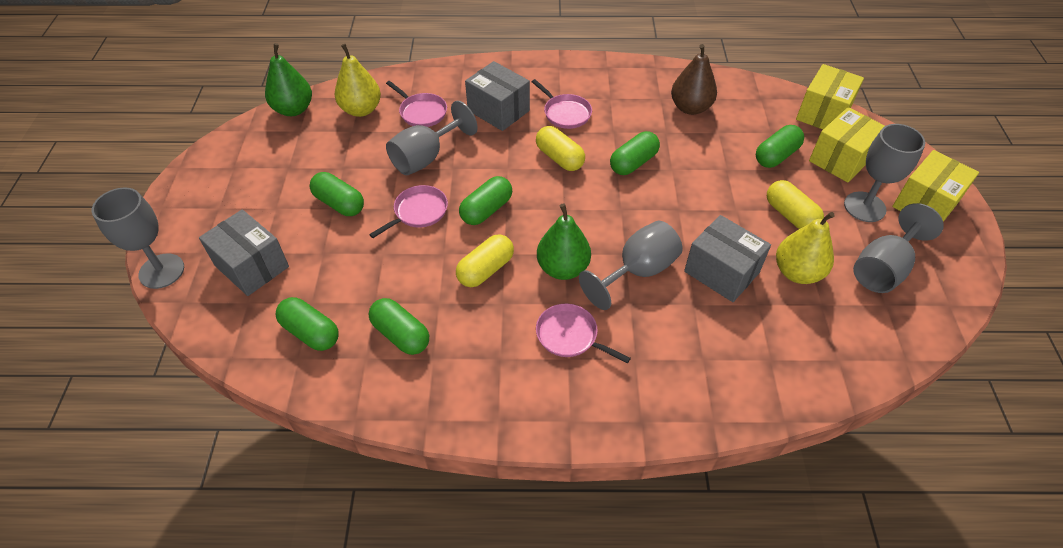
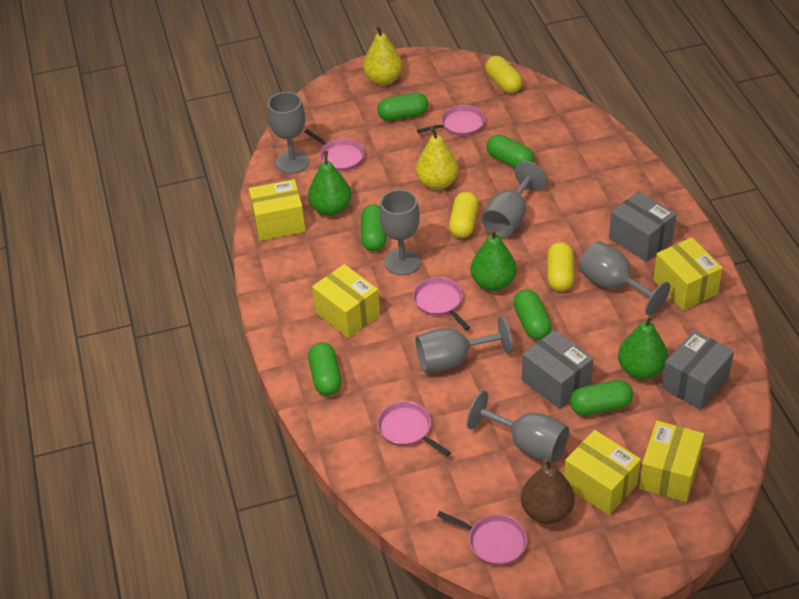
green pear: [265,43,312,116] [537,203,591,280] = 2 -> [308,151,352,216] [471,228,517,291] [618,315,668,380] = 3
grey goblet: [92,187,184,289] [386,101,478,176] [579,221,683,310] [844,124,925,222] [853,203,944,293] = 5 -> [268,92,309,173] [379,190,421,275] [416,316,512,373] [467,391,569,464] [481,161,547,238] [579,241,670,316] = 6
pink pan: [369,185,448,238] [386,81,447,127] [532,79,592,129] [536,304,631,363] = 4 -> [304,129,364,171] [377,401,451,456] [413,277,470,330] [417,105,485,136] [437,511,527,565] = 5
yellow box: [796,64,864,129] [809,107,885,182] [892,150,979,222] = 3 -> [249,179,306,241] [312,264,380,338] [564,430,641,515] [639,421,704,502] [653,237,723,310] = 5

